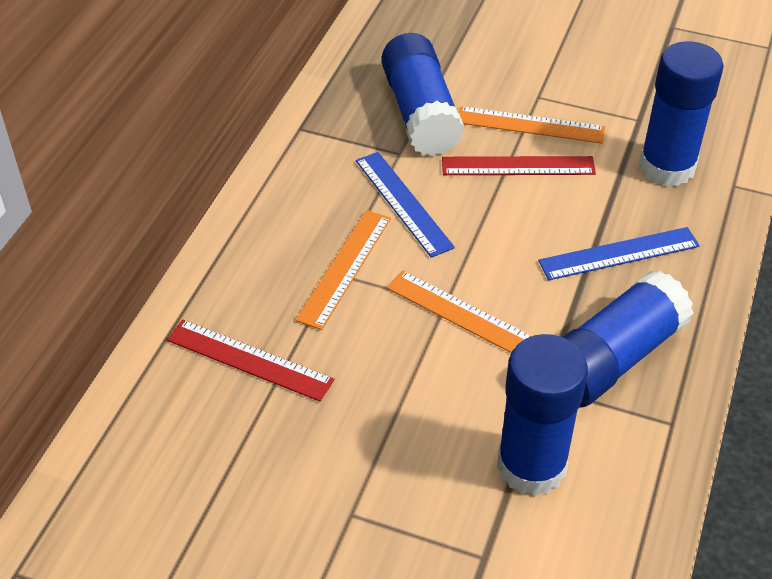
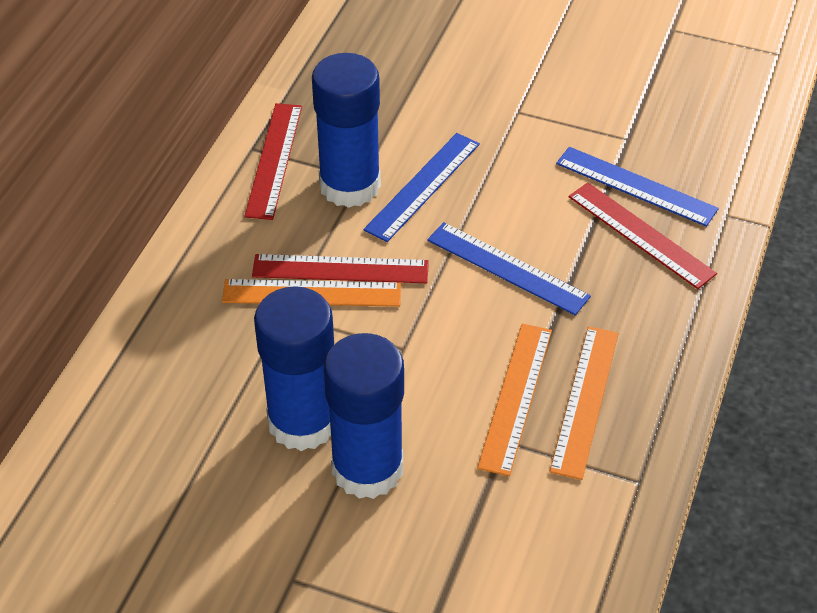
blue glue stick: [381,33,464,156] [497,334,588,496] [563,271,694,408] [639,41,724,186] = 4 -> [254,286,334,451] [312,53,381,208] [324,333,404,499] = 3
blue ruler: [356,152,455,258] [538,227,700,280] = 2 -> [363,133,480,242] [427,222,591,315] [556,147,719,227] = 3
red ruler: [167,320,334,402] [442,156,596,175] = 2 -> [244,103,302,220] [252,254,429,283] [569,182,717,289] = 3

